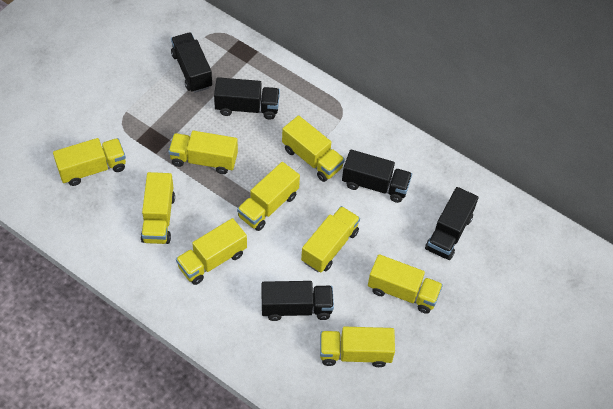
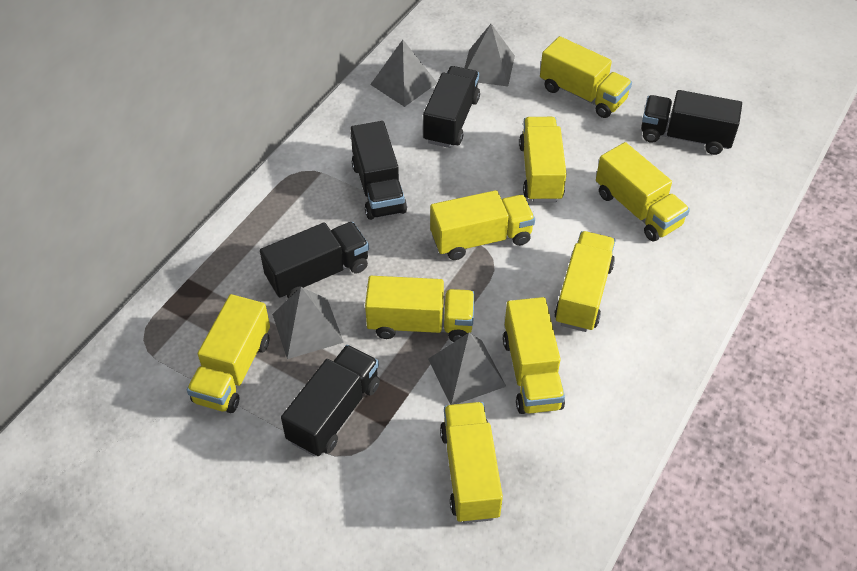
grey pyramid: none = 0 -> [272,287,344,359] [370,40,437,107] [428,333,506,405] [465,24,515,86] = 4

